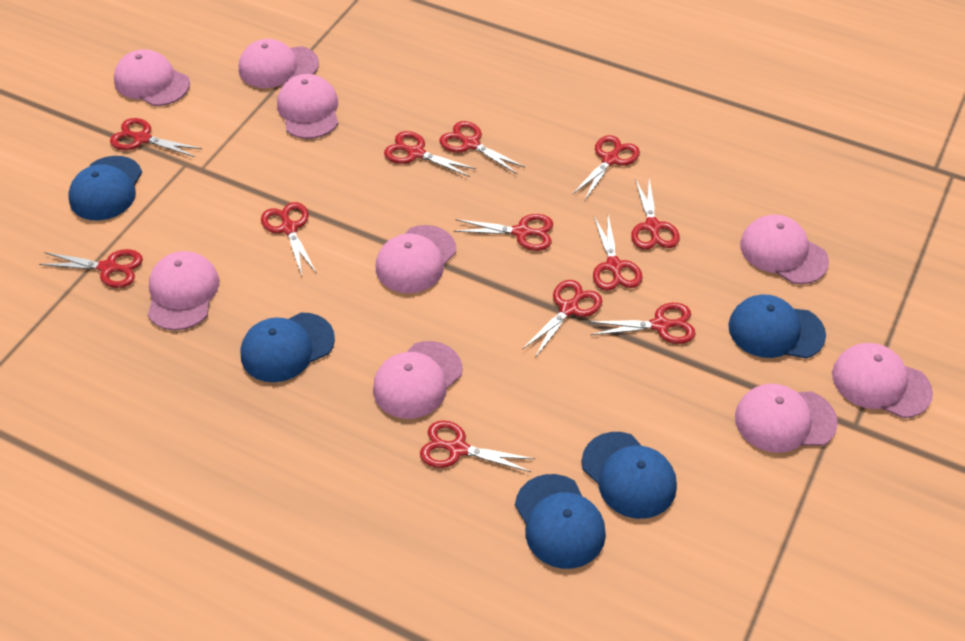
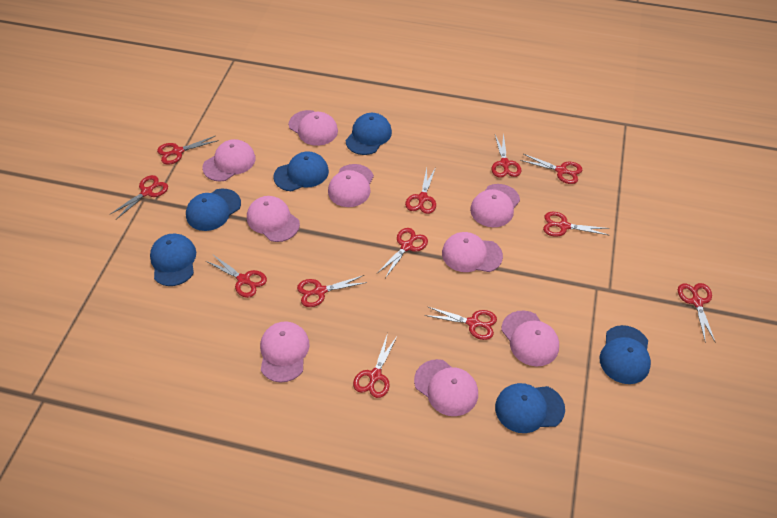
blue cap: [69,156,142,220] [240,313,335,382] [515,474,606,569] [582,432,677,519] [728,295,826,359] = 5 -> [150,234,196,286] [186,189,241,231] [273,151,329,192] [346,113,392,155] [495,383,565,433] [600,325,651,384] = 6

